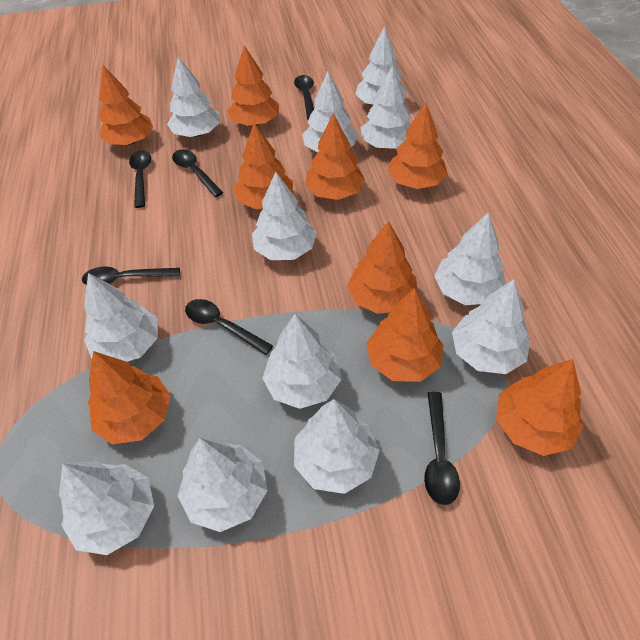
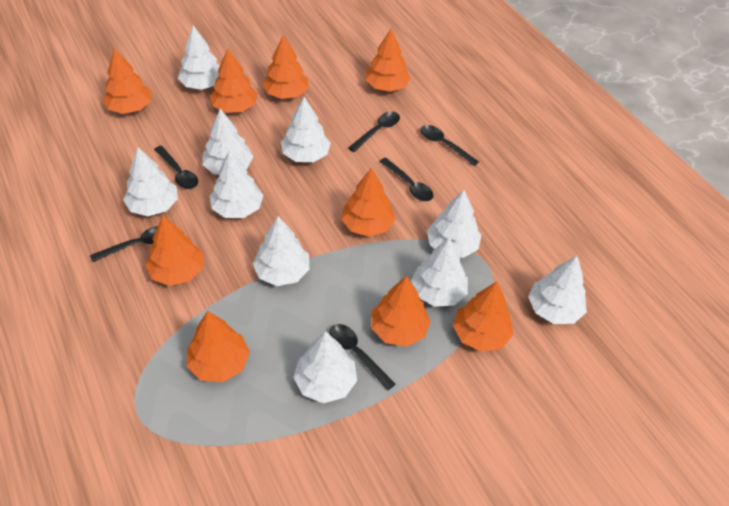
white tree: [59,461,154,555] [84,273,158,362] [167,56,220,137] [178,438,268,532] [252,172,316,260] [262,314,342,409] [294,399,380,494] [302,71,358,152] [355,26,407,105] [361,65,411,149] [434,213,505,305] [452,279,530,374] = 12 -> [123,148,178,216] [178,26,220,90] [202,109,254,175] [210,150,264,218] [253,216,310,286] [281,97,331,162] [293,331,357,403] [411,237,468,307] [427,190,481,258] [528,256,587,324] = 10

